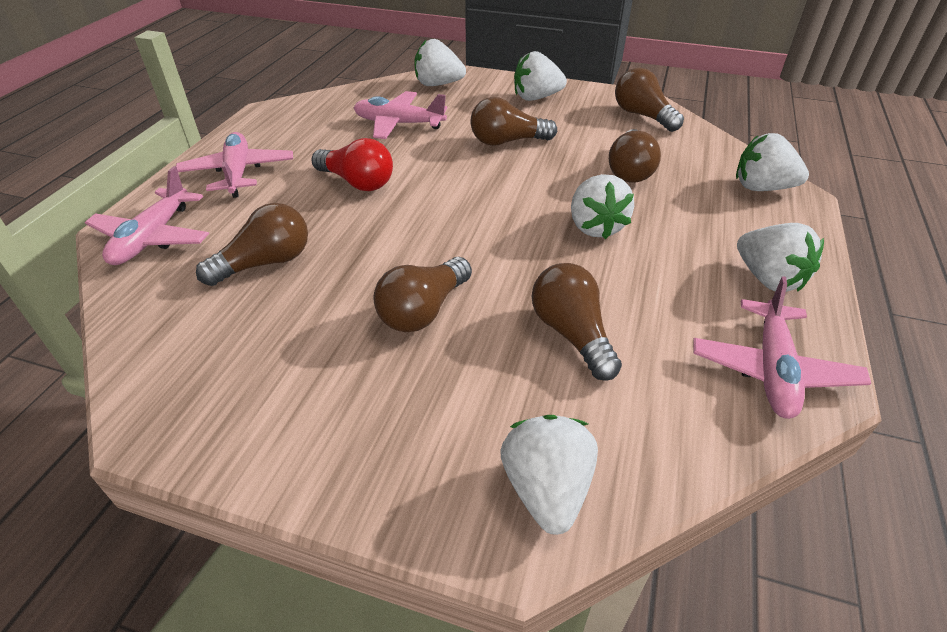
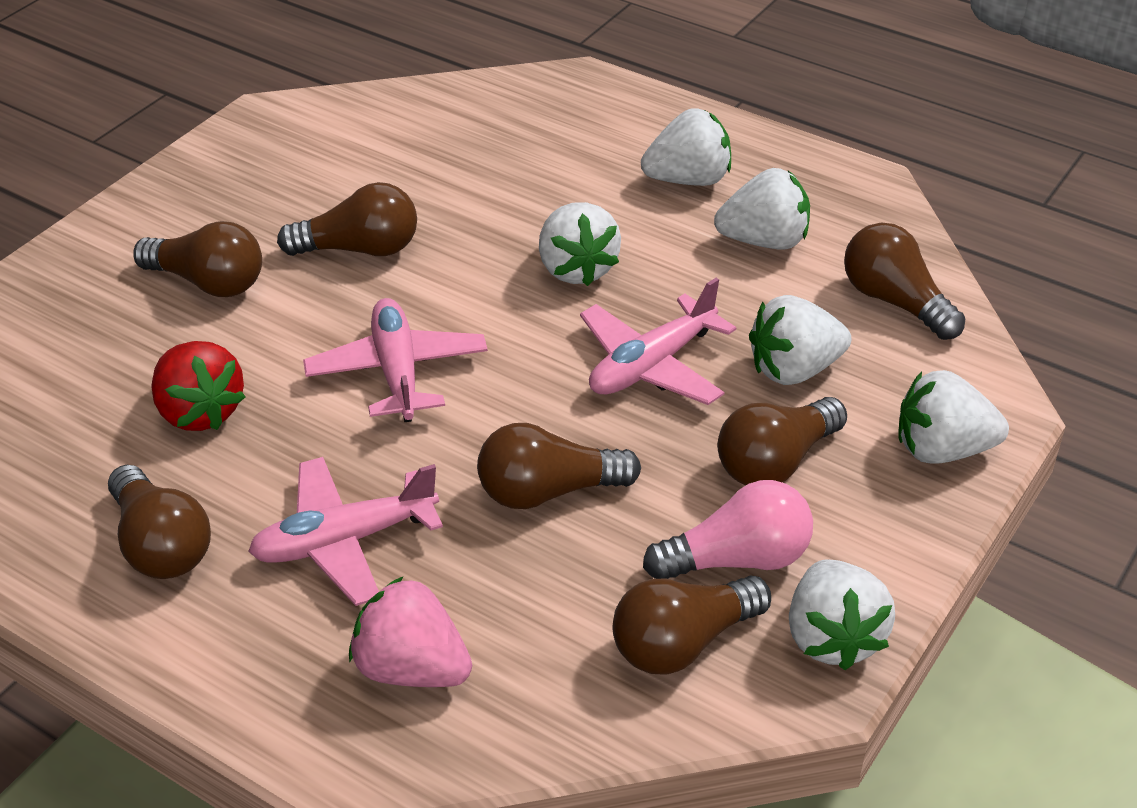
brown light bulb: [196,203,308,286] [373,257,472,332] [470,97,557,146] [532,263,622,381] [609,129,661,183] [615,68,684,132] = 6 -> [108,465,211,579] [133,221,262,297] [277,182,417,256] [477,423,641,509] [613,575,771,674] [717,397,847,485] [844,223,965,340] = 7
pink light bulb: none = 0 -> [643,480,813,579] = 1
pink plane: [85,166,209,265] [176,132,293,198] [354,91,447,139] [693,276,871,419] = 4 -> [248,457,443,606] [303,298,488,422] [580,278,736,405] = 3
pink strawberry: none = 0 -> [349,576,472,687] = 1
red light bulb: [311,138,393,191] = 1 -> none = 0
red strawberry: none = 0 -> [152,341,245,431] = 1

